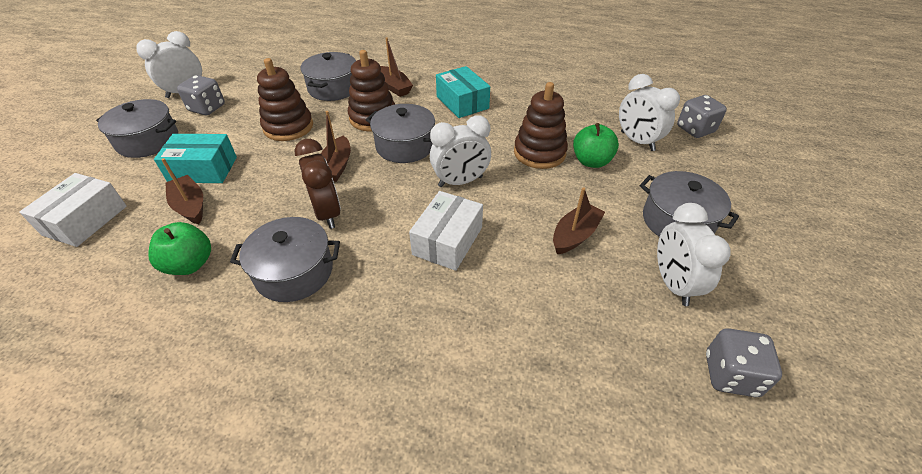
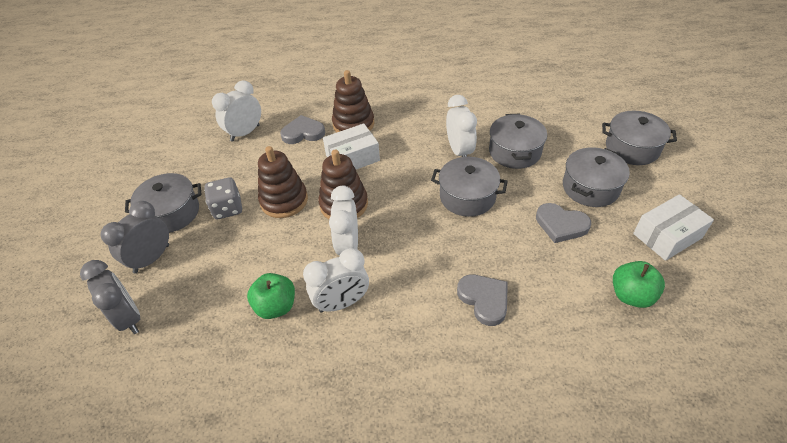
brown boat: [161,158,203,224] [321,111,351,182] [380,37,413,97] [553,187,605,254] = 4 -> none = 0
brown clock: [294,139,341,229] = 1 -> none = 0
grey clock: none = 0 -> [80,260,140,334] [101,201,169,274] = 2
grey dice: [177,75,225,115] [677,95,727,138] [706,328,782,397] = 3 -> [204,177,242,219] = 1
grey heart: none = 0 -> [280,115,325,144] [457,275,508,326] [536,203,591,243] = 3
turquoise box: [154,134,237,183] [436,66,490,118] = 2 -> none = 0

